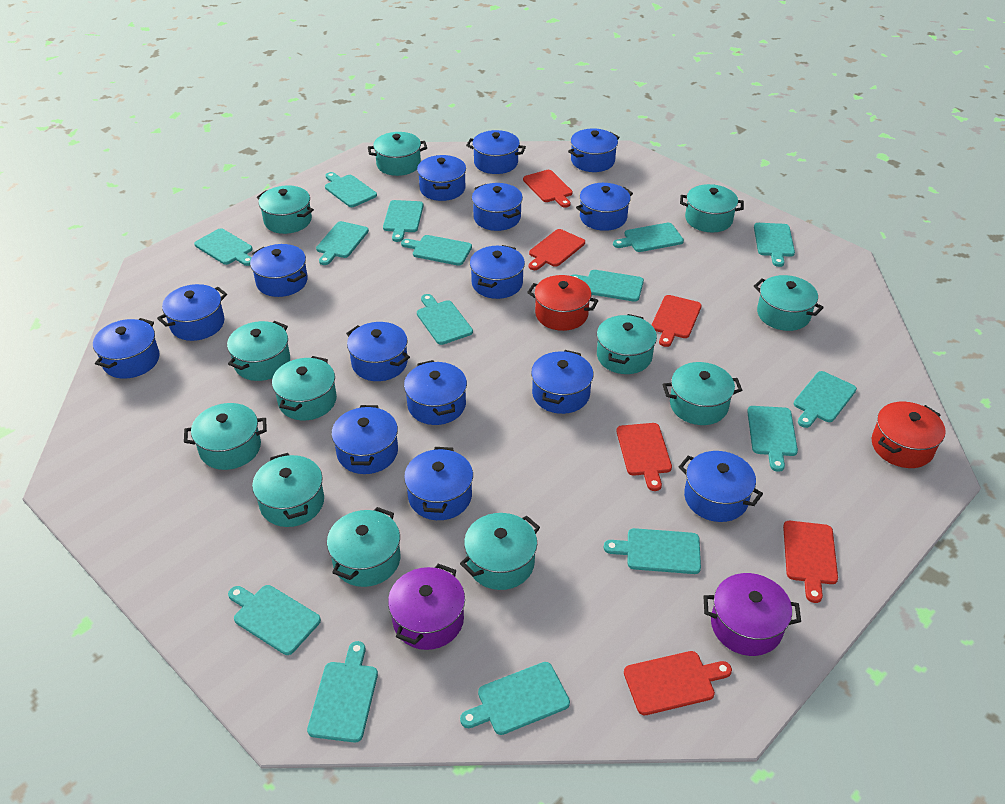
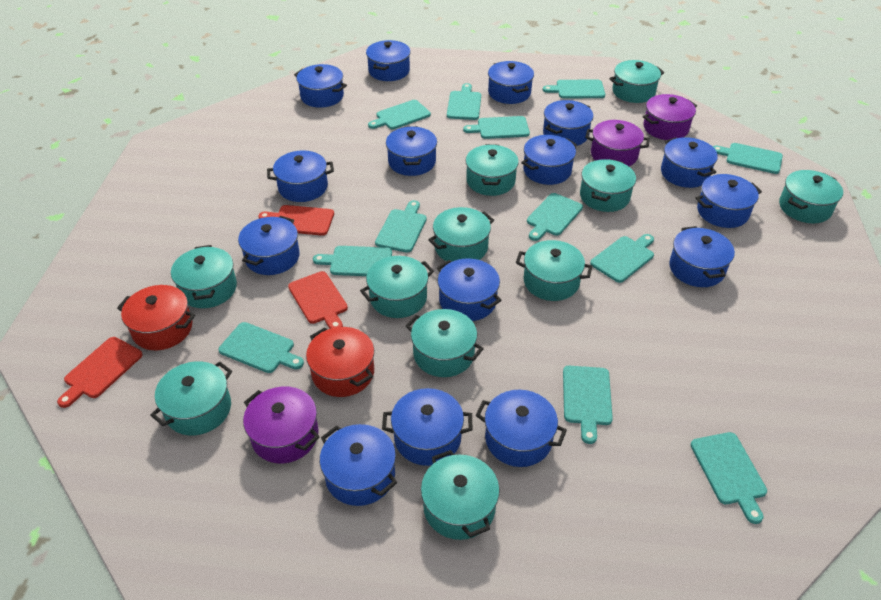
purple pot: [388,564,465,650] [704,573,801,656] = 2 -> [243,386,319,463] [585,120,650,166] [643,94,697,140] = 3
red cutting board: [523,170,573,208] [529,229,585,270] [616,423,672,491] [624,651,732,715] [652,295,702,347] [783,521,838,603] = 6 -> [57,337,143,408] [258,205,334,236] [288,271,348,329] = 3
turquoise cutting board: [194,228,253,266] [228,585,321,655] [307,641,378,742] [316,221,369,265] [325,172,377,207] [383,200,424,242] [401,235,472,266] [417,294,473,345] [460,662,570,735] [571,270,644,302] [604,528,701,574] [613,223,684,252] [747,406,798,472] [754,223,795,267] [794,371,857,428] = 15 -> [218,322,304,373] [313,246,392,276] [368,100,431,129] [375,200,427,253] [447,83,481,120] [463,116,530,139] [527,193,583,241] [543,80,605,98] [563,366,613,444] [590,234,654,283] [691,432,767,524] [713,143,783,174] = 12
turquoise pot: [184,403,267,470] [227,321,290,381] [252,453,324,527] [257,185,314,234] [272,356,337,420] [327,507,400,587] [368,132,427,176] [460,513,540,590] [597,314,657,374] [662,362,742,425] [680,184,744,232] [754,275,824,331] = 12 -> [150,361,232,435] [171,245,237,308] [360,256,434,318] [406,309,484,377] [421,450,499,540] [428,207,494,261] [466,144,519,196] [516,240,592,301] [580,159,636,212] [609,60,664,103] [779,170,843,223] = 11

